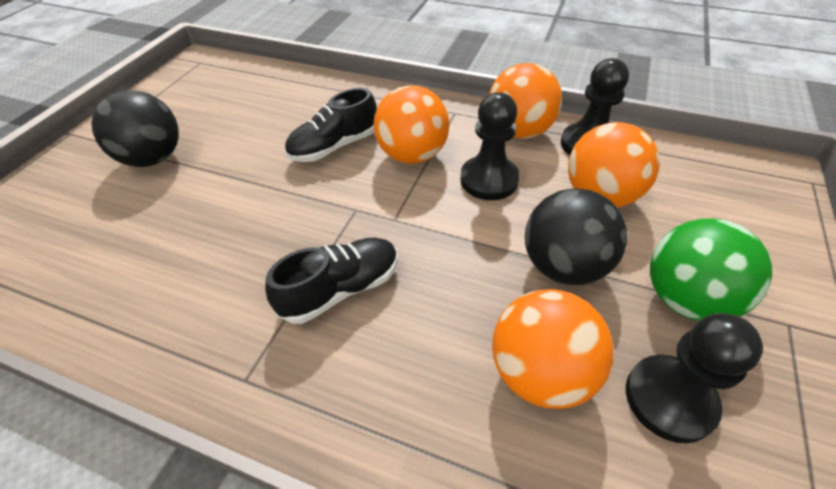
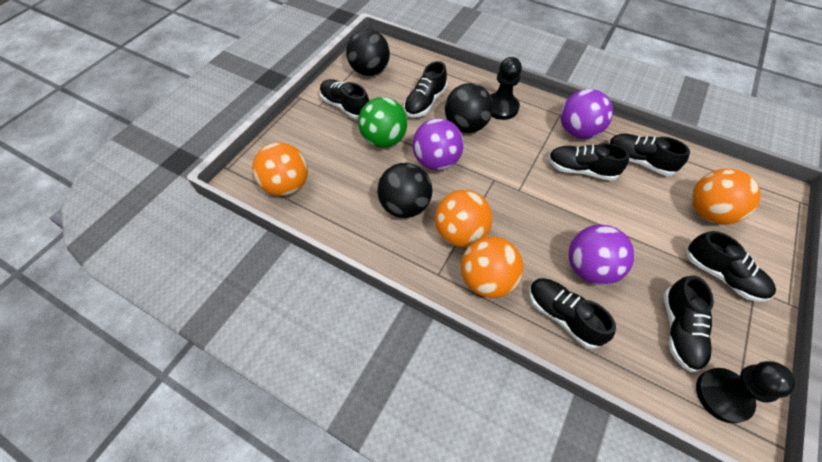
black ball: [91,90,179,167] [525,188,627,285] = 2 -> [346,29,390,76] [377,163,432,218] [445,83,493,133] = 3
black pawn: [460,92,520,200] [561,58,629,155] [626,313,763,443] = 3 -> [490,57,522,120] [696,361,796,423] = 2
black shoe: [265,238,398,324] [285,88,377,162] = 2 -> [320,79,369,119] [404,61,447,117] [529,278,616,349] [548,143,630,181] [608,134,690,176] [664,275,714,372] [686,231,776,302] = 7
purple ball: none = 0 -> [412,118,464,171] [561,89,613,139] [569,224,635,285] = 3

